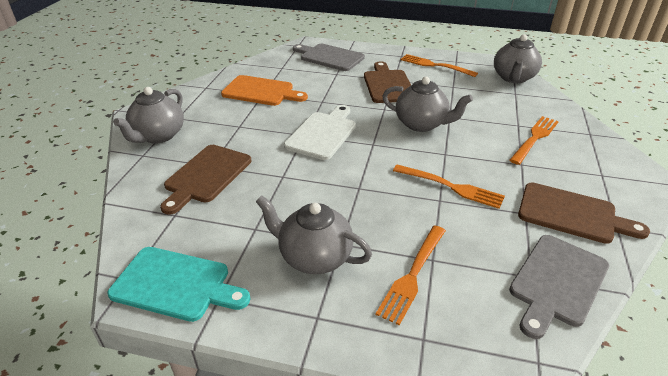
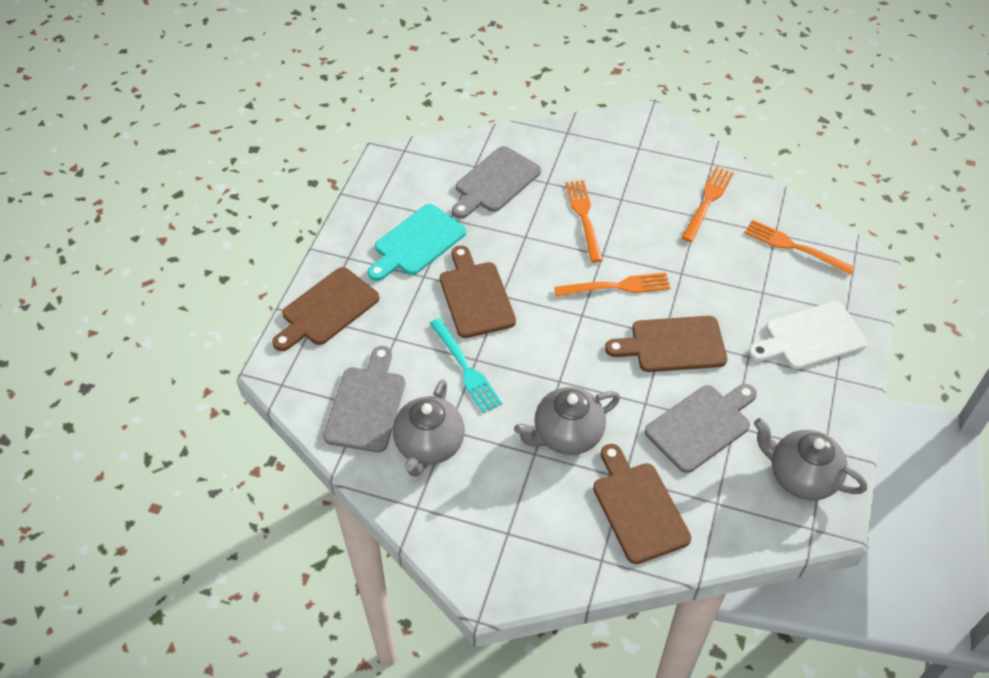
brown cutting board: [160,145,251,215] [364,61,411,103] [518,183,650,244] = 3 -> [272,267,379,351] [440,246,516,338] [593,444,691,564] [605,316,727,372] = 4
grey cutting board: [293,44,365,71] [509,235,609,339] = 2 -> [323,346,405,452] [452,146,541,219] [645,384,757,473] = 3
grey teapot: [113,87,184,144] [256,196,372,274] [382,77,473,132] [494,34,542,83] = 4 -> [393,379,465,477] [514,387,620,455] [754,418,867,500] = 3
orange cutting board: [221,75,308,106] = 1 -> none = 0
turquoise fork: none = 0 -> [429,318,502,413] = 1

